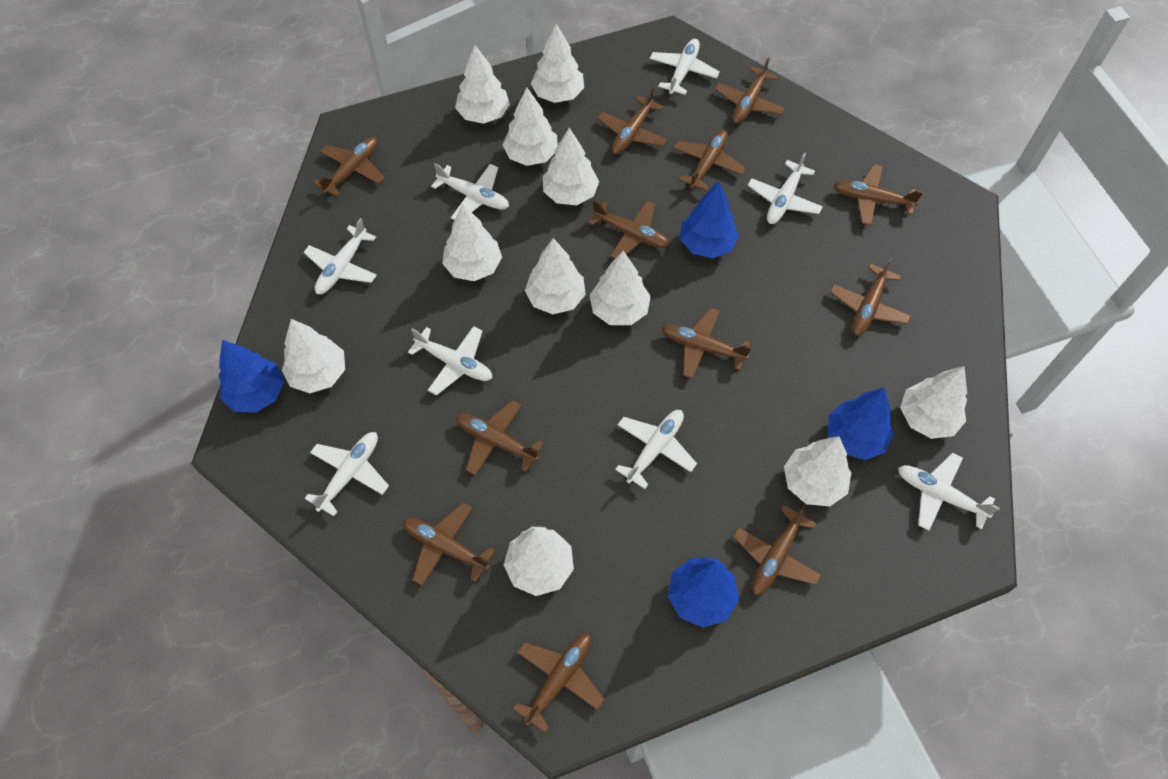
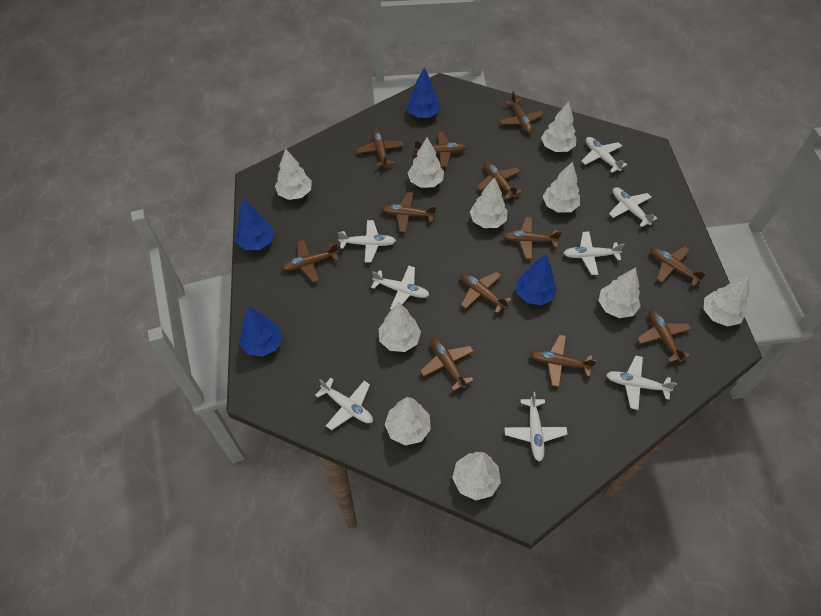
white tree: [282,319,345,393] [442,205,502,281] [455,45,510,124] [503,88,558,166] [504,527,574,596] [525,238,586,314] [531,24,584,103] [543,128,599,205] [590,251,651,325] [784,436,851,506] [900,366,967,439] = 11 -> [275,148,312,200] [379,302,421,352] [385,397,431,446] [408,137,444,188] [452,452,501,500] [470,177,508,228] [541,101,576,152] [543,161,580,213] [598,267,641,318] [704,276,749,327] = 10

